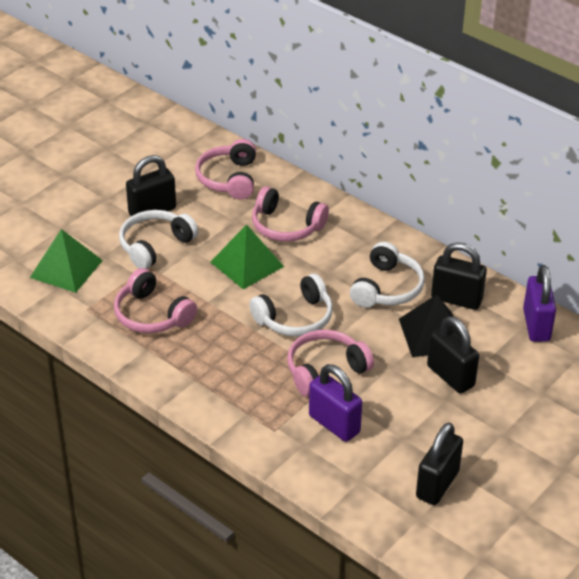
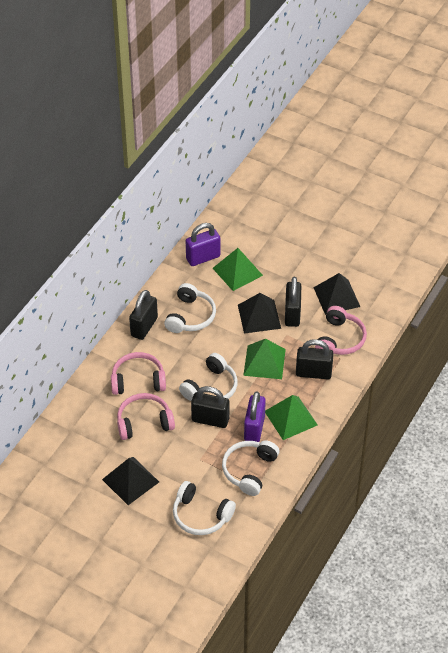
black pyramid: [399,294,461,357] = 1 -> [102,457,159,505] [238,293,281,334] [313,273,360,315] = 3
green pyramid: [30,229,103,293] [211,224,284,289] = 2 -> [213,248,263,291] [243,339,286,379] [265,395,318,440] = 3
pink headphones: [114,268,197,333] [195,139,256,200] [252,186,329,242] [287,329,374,397] = 4 -> [111,352,166,395] [117,393,175,440] [315,306,367,355] = 3
white headphones: [119,210,198,269] [249,274,333,337] [350,242,425,308] = 3 -> [164,283,216,333] [173,481,236,535] [179,353,238,401] [222,440,279,496] = 4

